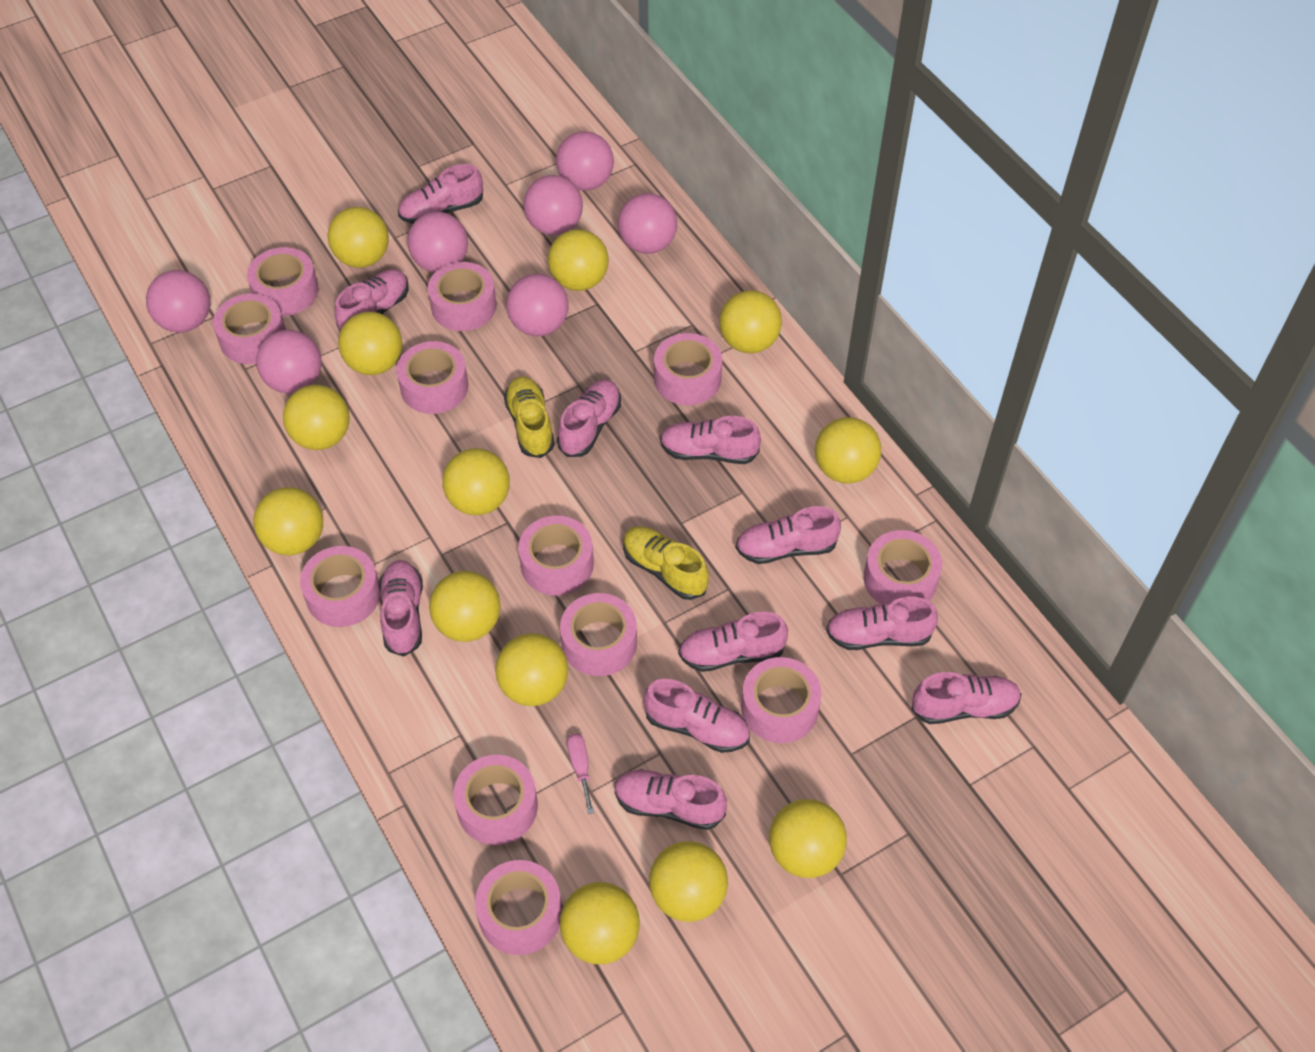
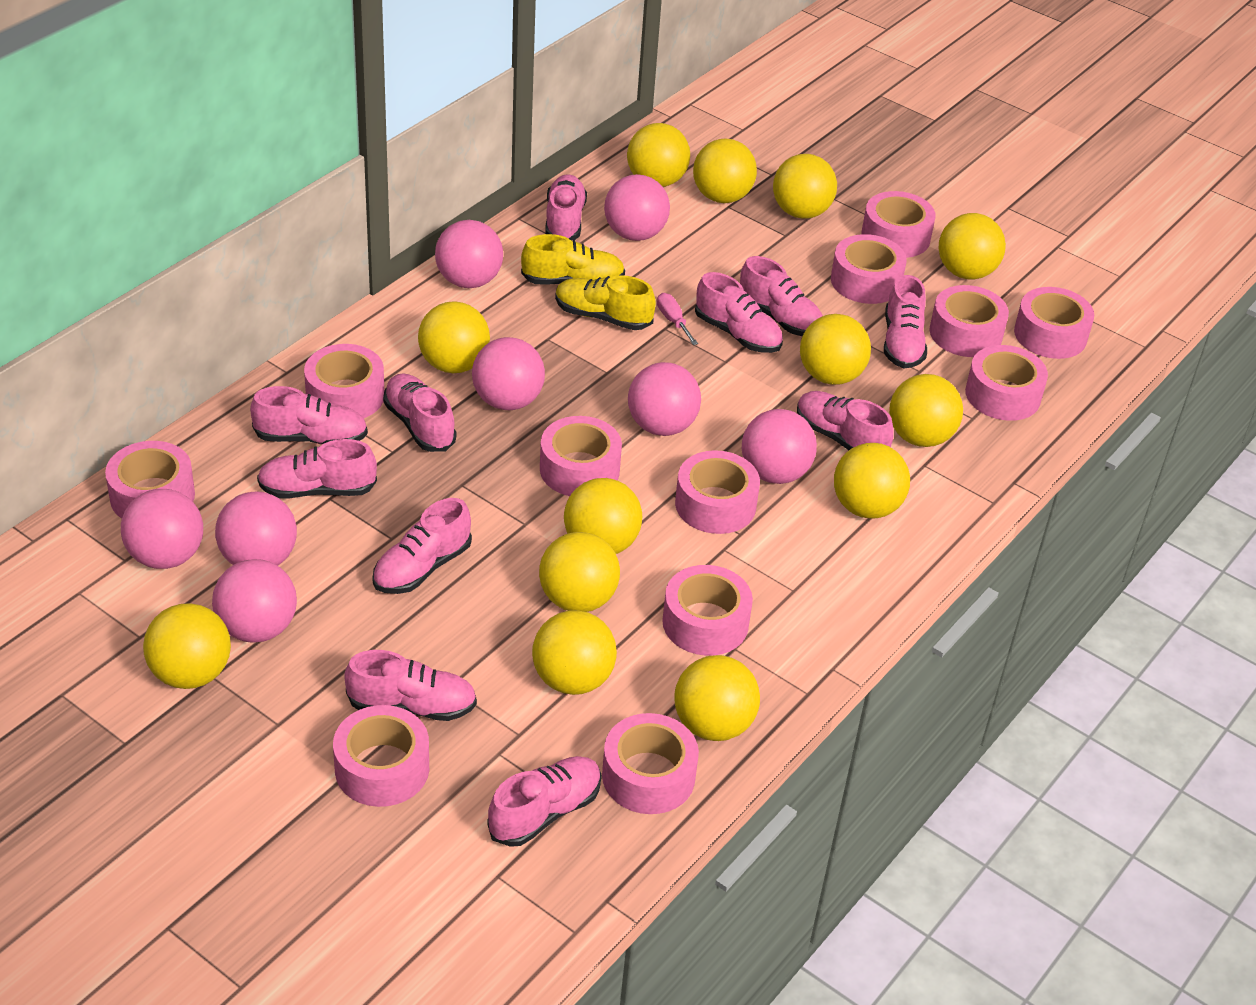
pink ball: [146,270,211,333] [256,330,322,394] [407,212,468,272] [506,274,568,336] [524,175,583,235] [556,131,614,191] [618,193,677,254] = 7 -> [121,489,203,569] [212,559,297,643] [215,491,297,566] [435,220,503,288] [472,337,545,410] [604,174,670,241] [628,362,701,436] [742,409,817,484] = 8

